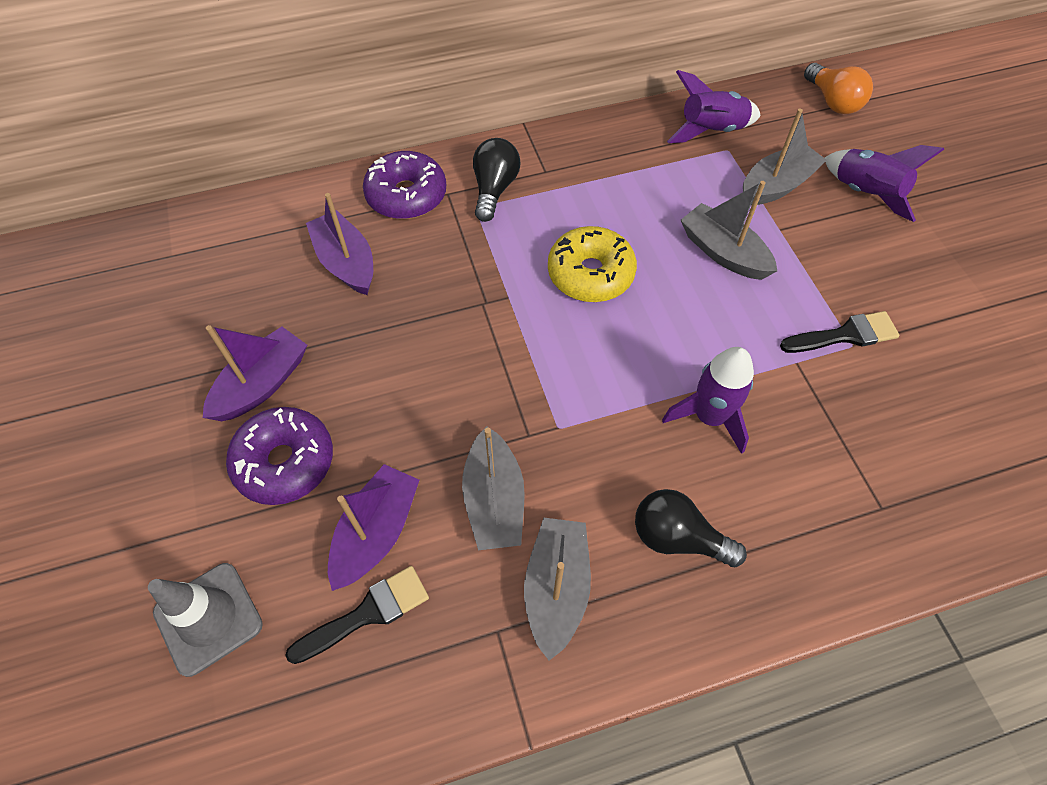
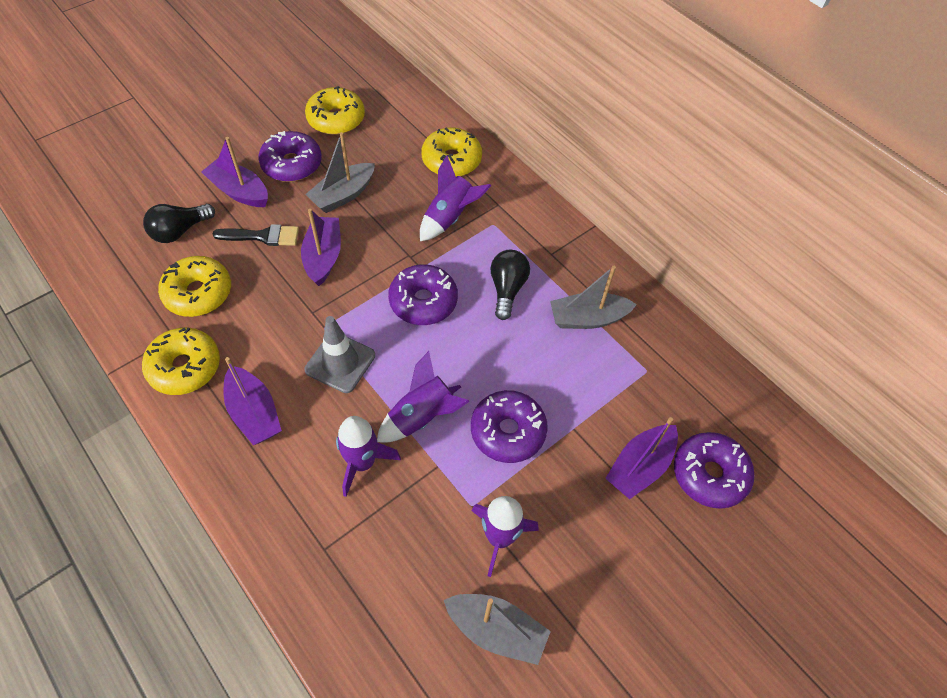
black brush: [285,566,429,664] [780,311,900,353] = 2 -> [213,224,299,246] = 1
grey boat: [462,426,525,550] [524,518,591,661] [681,181,777,280] [743,109,827,206] = 4 -> [305,132,375,213] [444,594,551,665] [550,266,637,329] = 3
orange light bulb: [804,63,873,114] = 1 -> none = 0
purple boat: [203,325,307,421] [306,193,373,295] [328,464,420,591] = 3 -> [201,137,268,207] [224,357,282,445] [301,209,341,286] [605,417,678,499] = 4
purple donut: [226,407,333,505] [363,151,446,219] = 2 -> [258,131,322,182] [388,264,458,325] [471,390,548,463] [674,432,755,509] = 4
purple rocket: [662,347,754,454] [667,70,761,143] [825,145,944,222] = 3 -> [336,416,401,497] [377,351,470,442] [420,156,491,241] [471,496,539,577] = 4
yellow donut: [548,226,637,302] = 1 -> [142,327,220,395] [158,256,231,317] [305,86,365,135] [421,128,482,177] = 4

